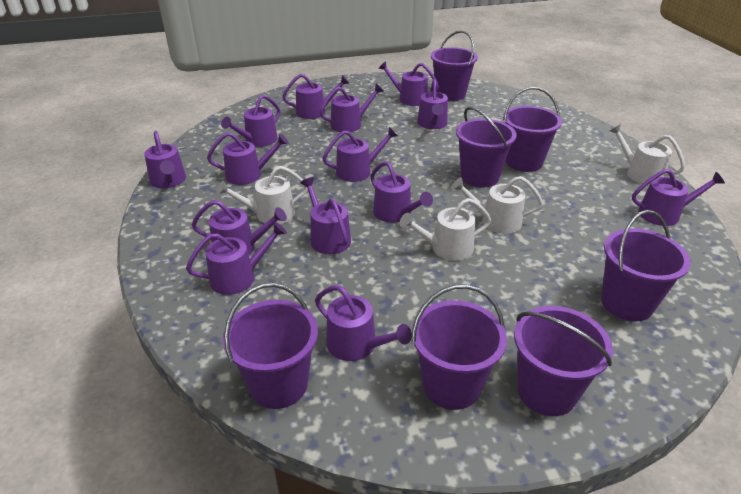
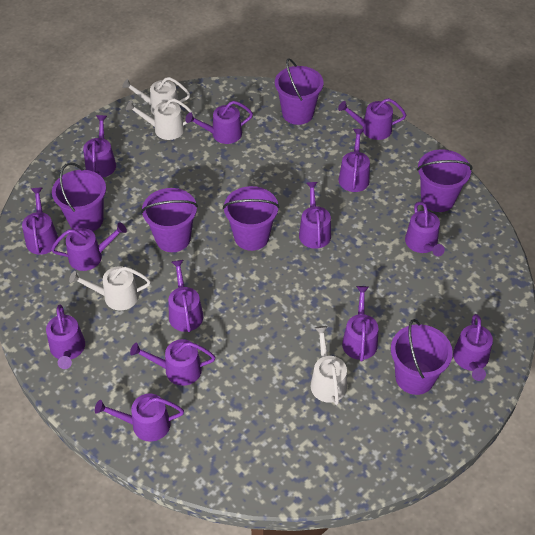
purple bucket: [223,283,318,409] [412,285,507,410] [431,30,478,101] [456,107,517,187] [503,87,562,172] [514,306,613,416] [601,210,691,322] = 7 -> [52,162,106,232] [141,188,198,252] [223,186,280,251] [275,58,323,125] [391,319,453,395] [417,149,473,212] = 6

